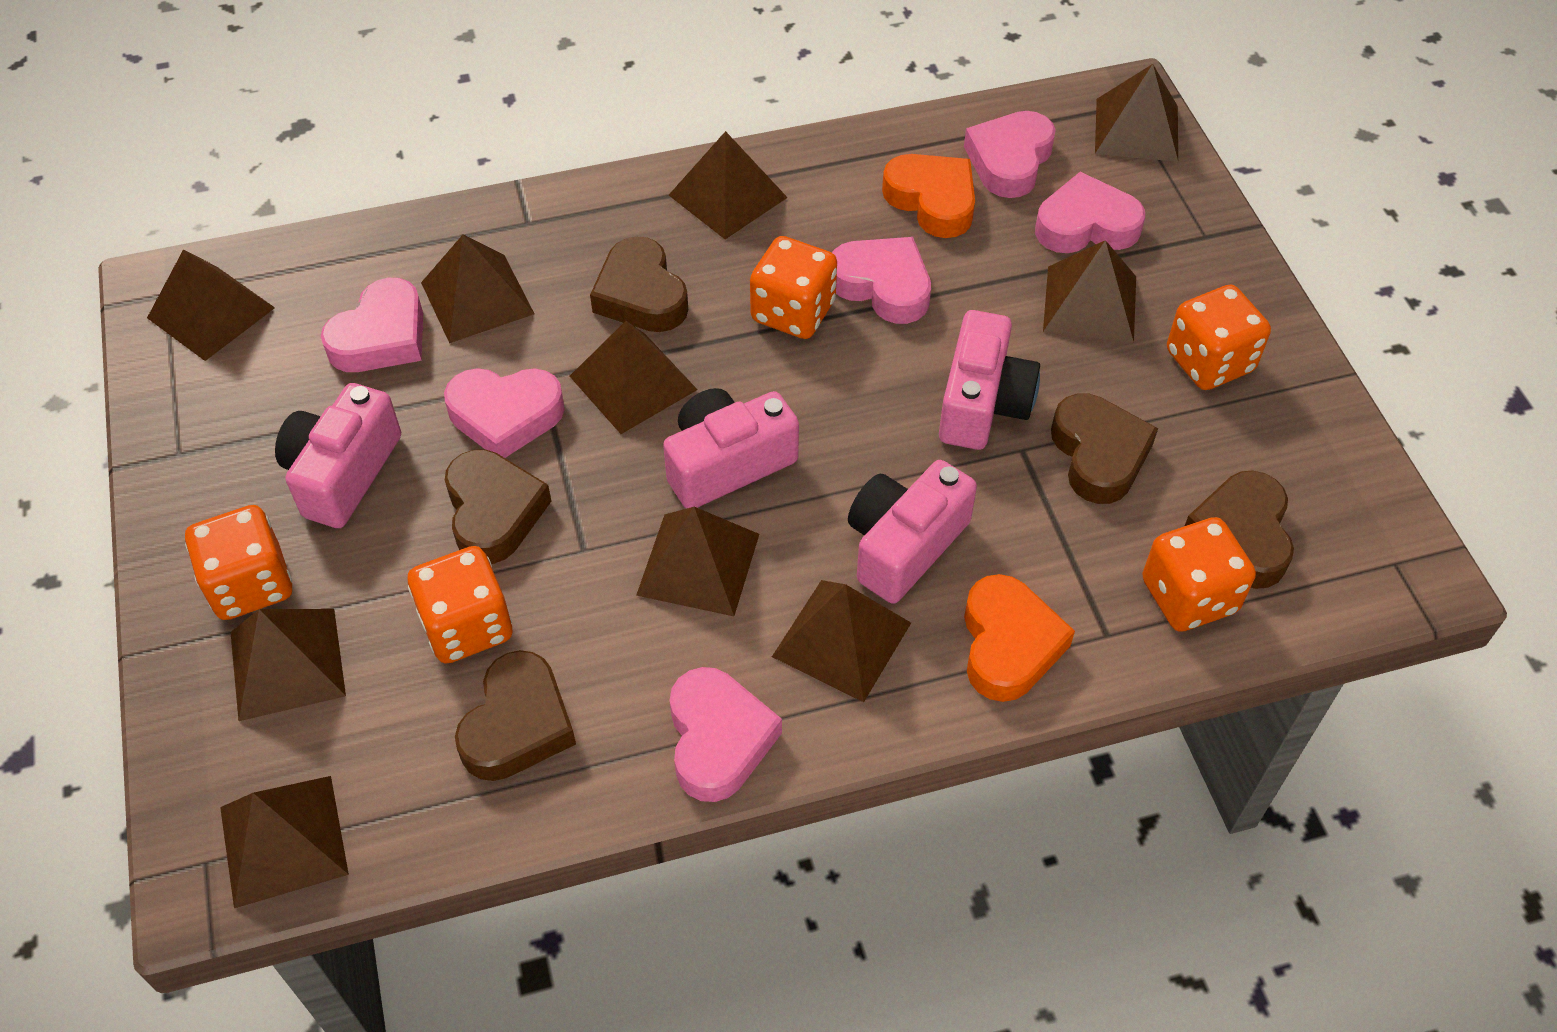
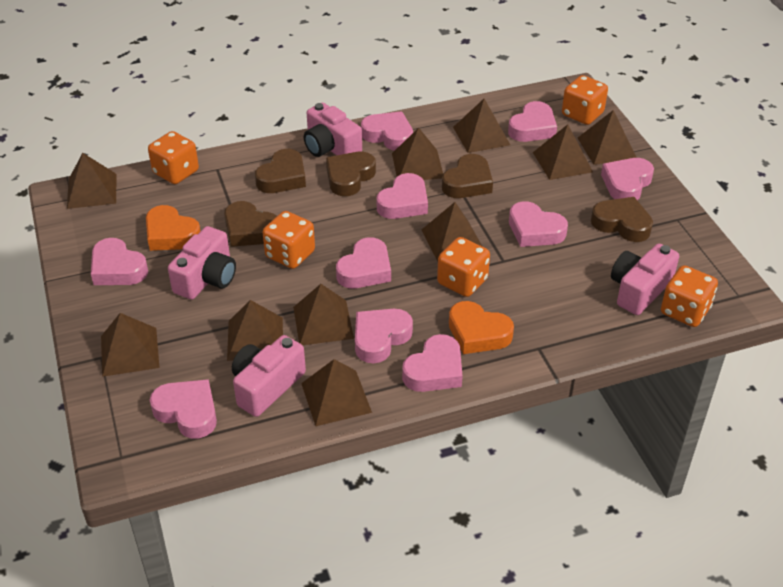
pink heart: [321,278,423,372] [444,368,565,458] [670,667,782,802] [832,237,931,324] [964,111,1056,198] [1035,172,1145,253] = 6 -> [91,238,148,285] [150,379,217,439] [336,237,391,288] [355,309,413,363] [361,111,413,151] [377,173,428,219] [402,334,462,392] [508,101,557,142] [509,201,568,247] [601,158,654,200] = 10

